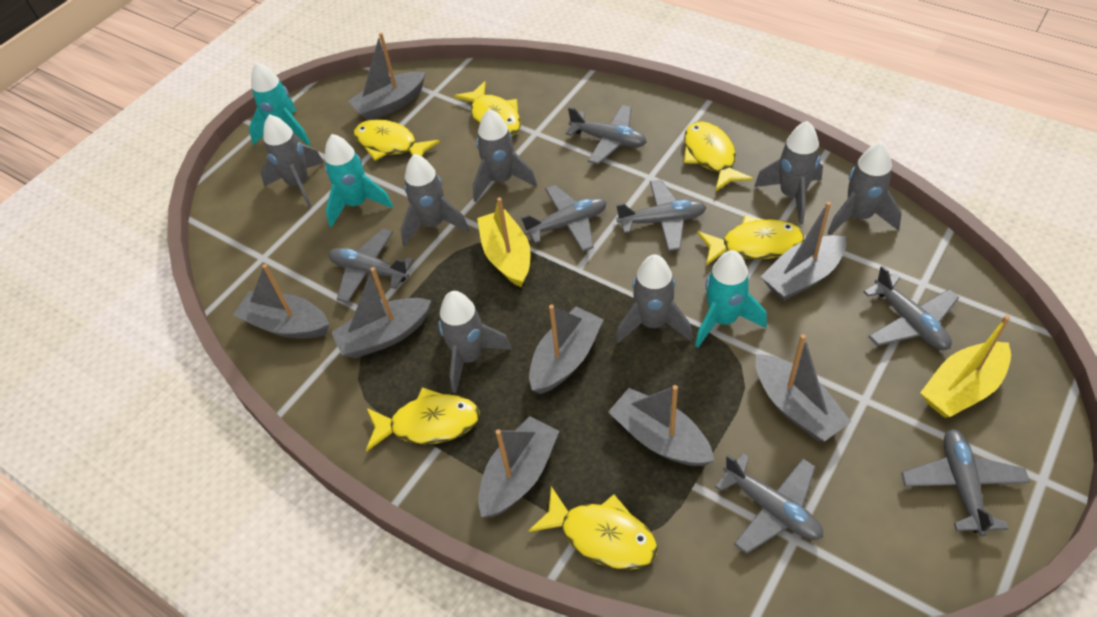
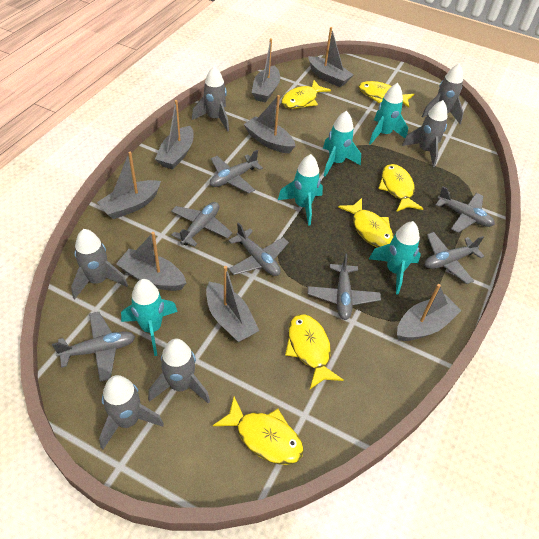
grey rocket: [260,114,324,208] [400,154,469,246] [438,291,512,393] [473,109,537,202] [616,254,692,343] [754,121,823,224] [828,142,902,235] = 7 -> [71,229,128,300] [99,375,164,450] [148,339,210,404] [192,66,229,132] [402,100,447,167] [421,63,464,124] = 6
turquoise rocket: [249,62,311,146] [325,134,393,227] [695,250,767,348] = 3 -> [121,279,178,356] [278,154,323,226] [323,111,361,177] [369,83,408,145] [369,221,421,295] = 5
yellow boat: [477,197,530,287] [920,315,1011,418] = 2 -> none = 0

